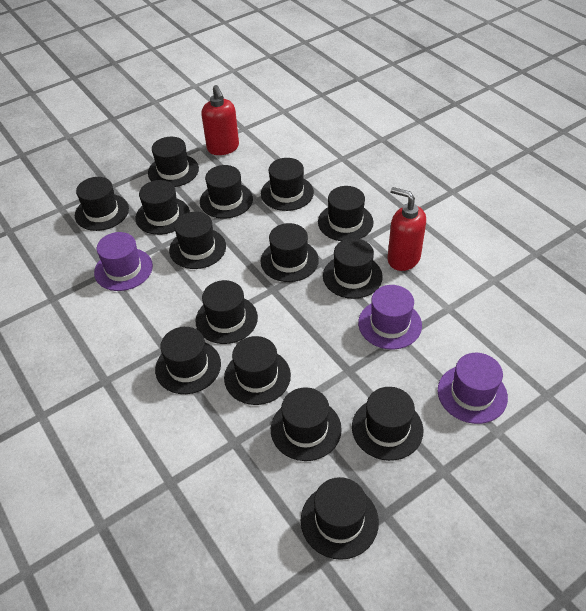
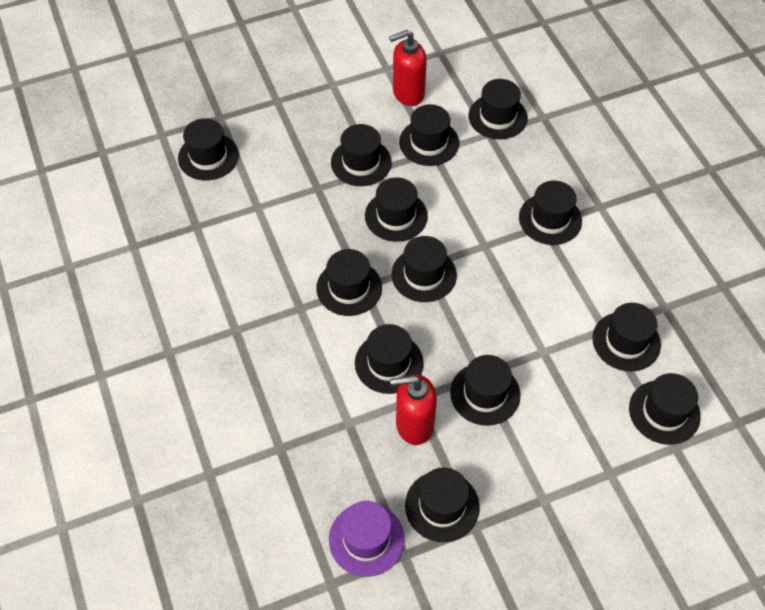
black hat: [75,177,129,231] [135,180,190,235] [148,137,199,187] [155,327,221,394] [169,212,226,269] [195,280,258,344] [200,165,253,219] [224,336,291,405] [260,223,319,282] [261,158,314,211] [271,387,342,461] [301,477,379,560] [318,186,373,241] [323,238,383,299] [352,387,423,461] = 15 -> [178,118,239,180] [316,249,382,316] [331,124,392,186] [355,324,424,394] [365,177,428,242] [392,236,457,302] [399,104,459,166] [405,467,480,542] [450,355,520,426] [469,79,528,139] [519,181,582,245] [592,303,661,371] [629,373,701,445] = 13
purple hat: [94,232,153,291] [358,285,422,350] [438,353,508,424] = 3 -> [329,501,405,577] = 1

